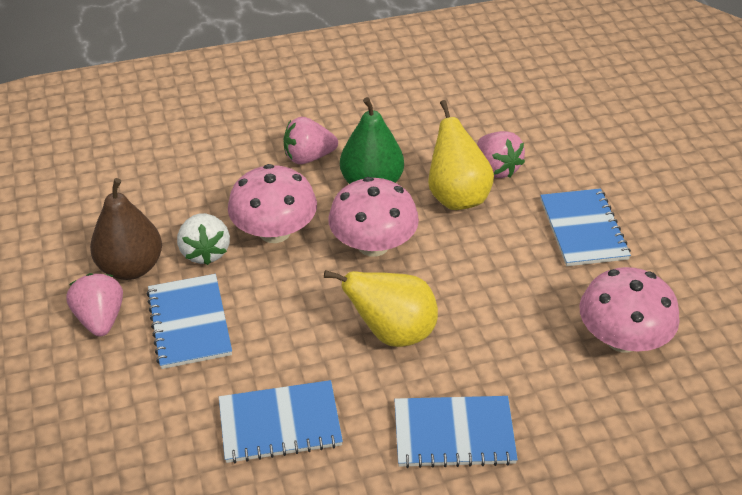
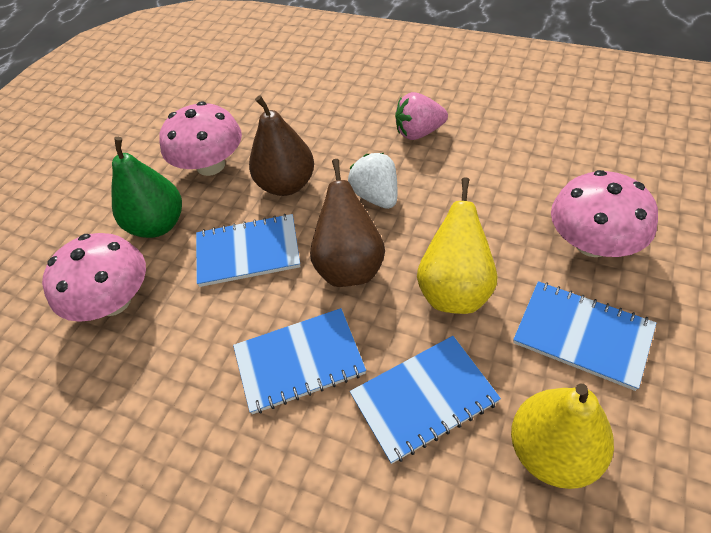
brown pear: [90,178,162,280] = 1 -> [249,95,314,196] [310,159,385,287] = 2
pink strawberry: [66,273,123,336] [284,117,338,164] [477,131,525,178] = 3 -> [395,92,448,140] = 1

